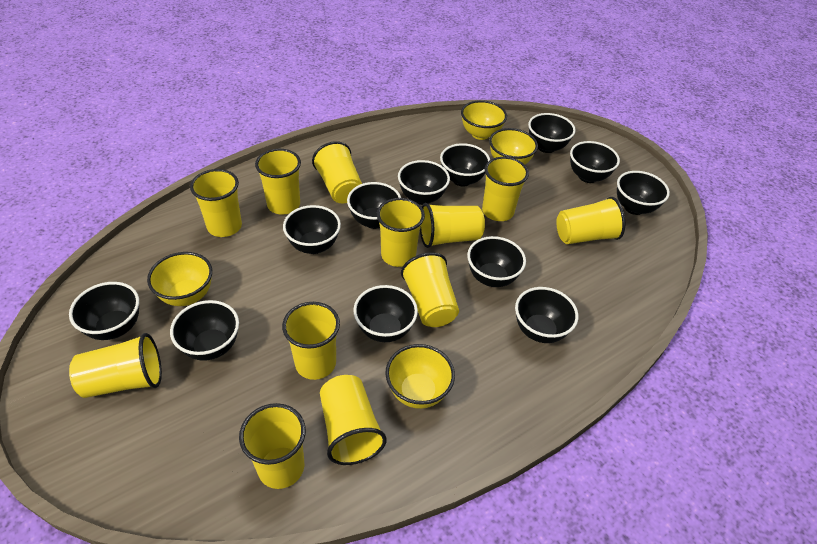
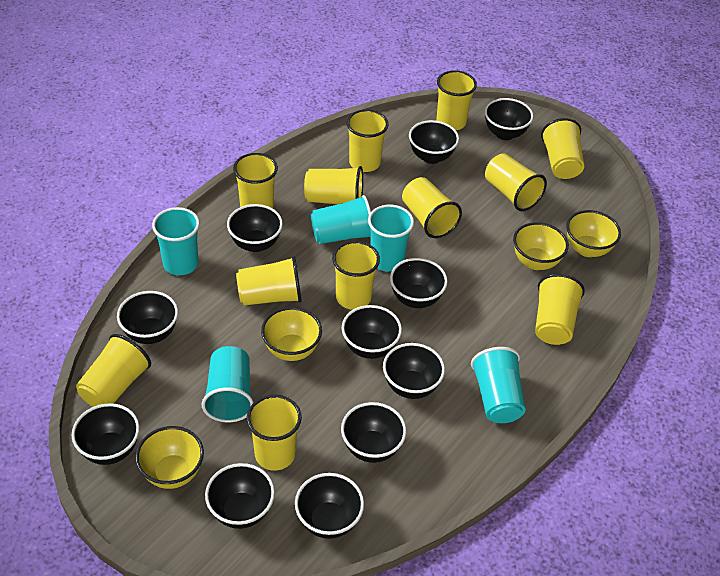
black bowl: [69,282,139,340] [170,300,239,361] [283,205,341,254] [347,182,401,229] [353,285,418,342] [398,160,450,205] [440,143,490,187] [467,236,526,287] [515,287,578,343] [528,113,576,153] [570,141,620,183] [617,171,670,215] = 12 -> [71,403,140,465] [117,291,178,344] [205,463,275,529] [227,204,283,252] [295,473,364,539] [341,402,406,463] [342,305,402,359] [383,343,445,399] [390,258,448,308] [409,120,459,164] [484,98,533,140] = 11
turquoise cup: none = 0 -> [152,207,200,275] [202,346,254,422] [311,195,371,244] [368,205,414,271] [471,347,526,423] = 5

